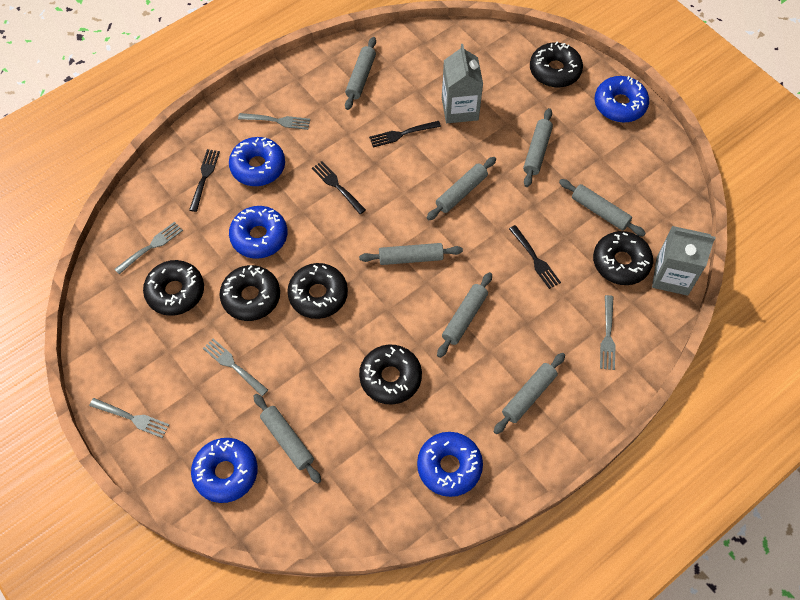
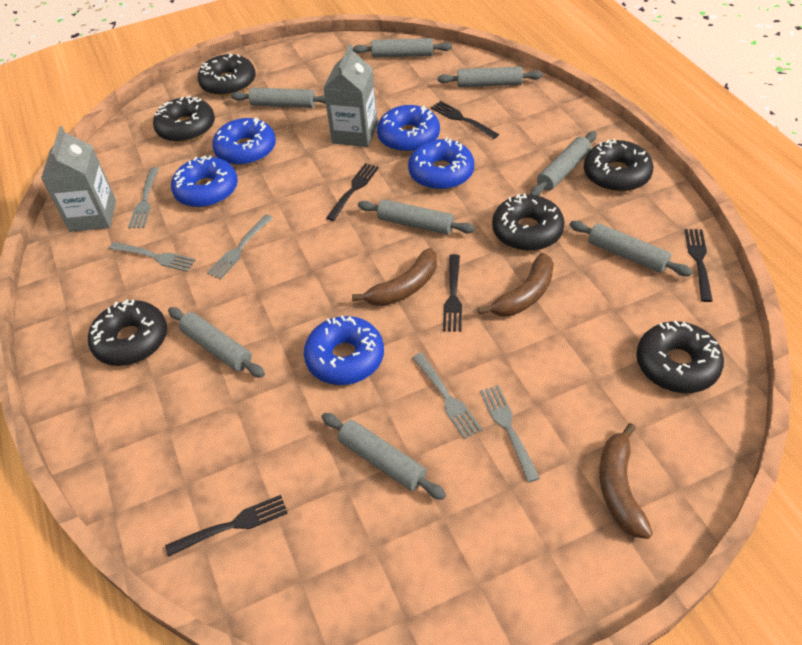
black fork: [189,149,220,212] [312,161,366,214] [369,121,441,147] [509,225,561,289] = 4 -> [165,495,288,557] [326,163,379,221] [431,101,499,139] [443,254,462,332] [685,229,713,302] = 5
brown banana: none = 0 -> [352,248,437,306] [478,253,554,316] [599,423,653,539] = 3

